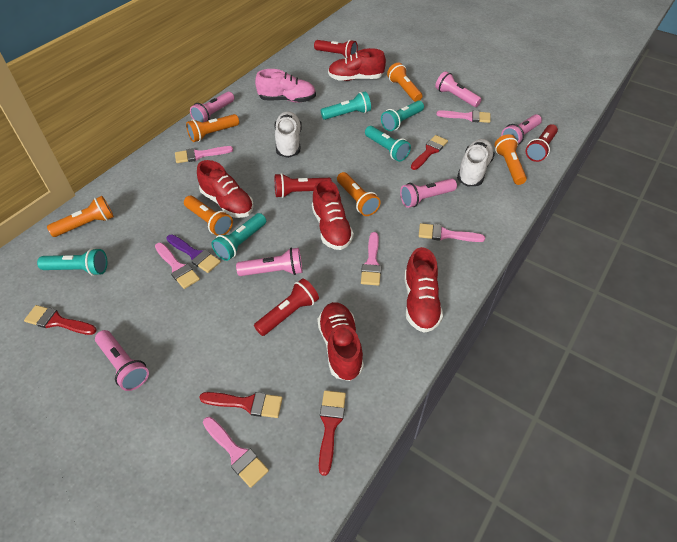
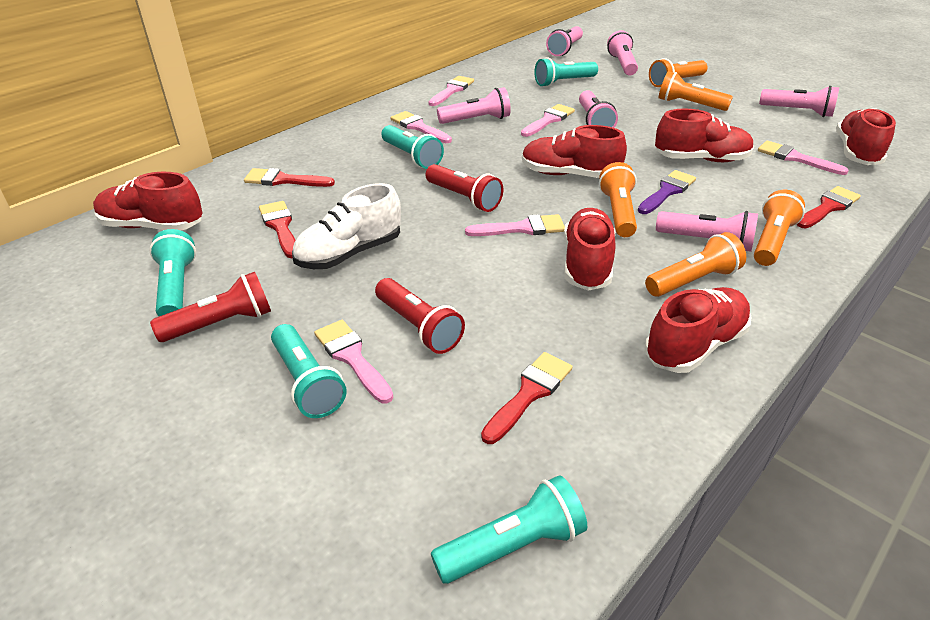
orange flashlight: [47,196,114,237] [184,196,233,236] [186,114,239,142] [337,172,381,216] [387,63,422,102] [495,134,527,185] = 6 -> [599,162,637,237] [645,232,746,297] [649,58,708,87] [658,71,733,111] [754,190,805,266] = 5
pink shoe: [255,69,316,103] = 1 -> none = 0
red flashlight: [254,278,319,336] [275,173,332,198] [314,40,358,58] [526,124,558,162] = 4 -> [150,272,271,342] [375,278,465,354] [425,164,503,212] = 3
red shoe: [197,160,254,218] [312,179,354,250] [317,302,364,381] [328,48,386,81] [404,247,443,333] = 5 -> [93,172,202,230] [522,125,627,178] [564,208,616,291] [645,287,751,373] [655,109,754,162] [836,108,896,165] = 6
white shoe: [275,111,302,158] [457,139,495,187] = 2 -> [292,183,401,269] = 1

